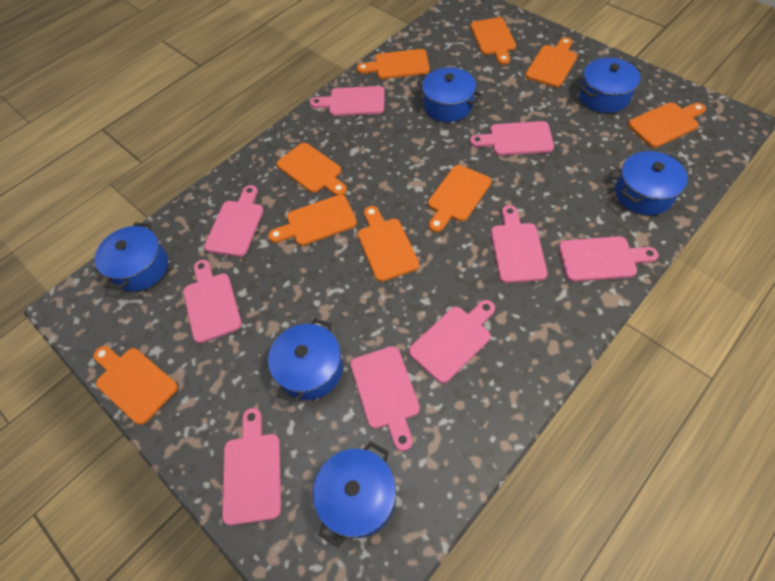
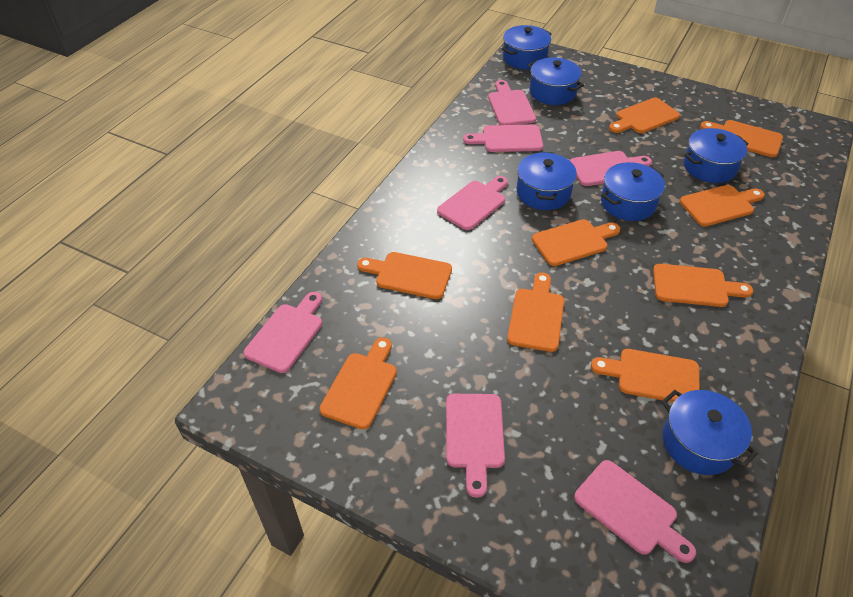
pink cutting board: [183,260,242,343] [204,185,264,257] [222,408,281,525] [310,86,384,116] [350,346,420,451] [409,300,495,383] [470,121,554,156] [491,205,548,283] [559,236,659,282] = 9 -> [244,292,322,373] [437,176,508,230] [446,394,505,498] [463,125,543,152] [488,80,536,125] [570,151,652,186] [574,460,696,563] = 7

